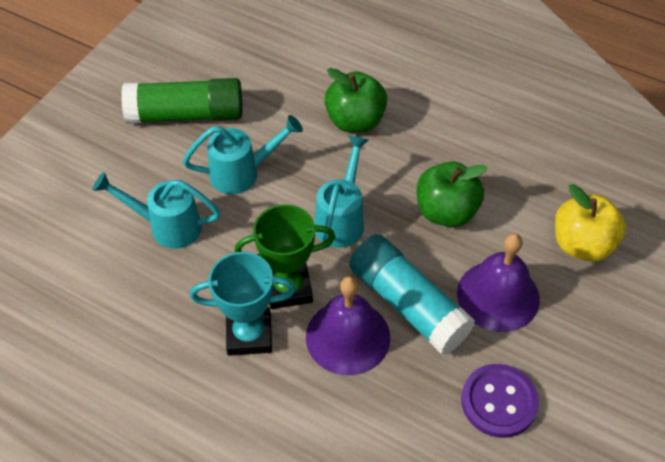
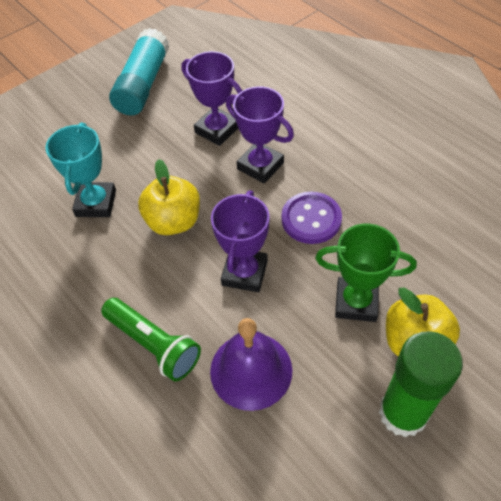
green apple: [324,68,387,133] [417,161,487,227] = 2 -> none = 0
green flashlight: none = 0 -> [101,298,201,381] = 1
purple bell: [306,276,390,375] [457,233,540,332] = 2 -> [210,318,292,411] = 1
purple trophy: none = 0 -> [181,51,242,146] [211,190,270,292] [226,86,294,184] = 3
turquoise watering can: [92,172,220,249] [183,115,303,194] [314,135,368,248] = 3 -> none = 0
yellow apple: [555,184,626,262] = 1 -> [138,159,200,235] [386,287,460,357] = 2

